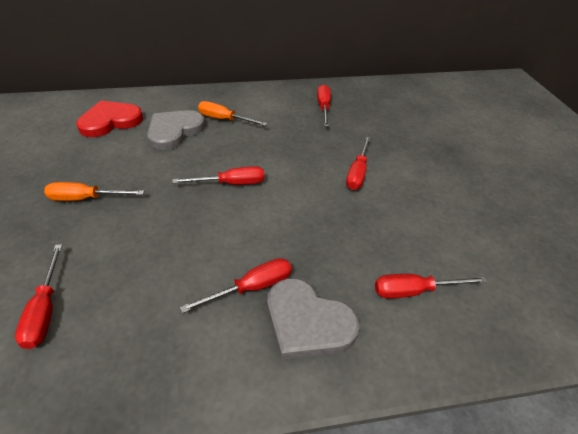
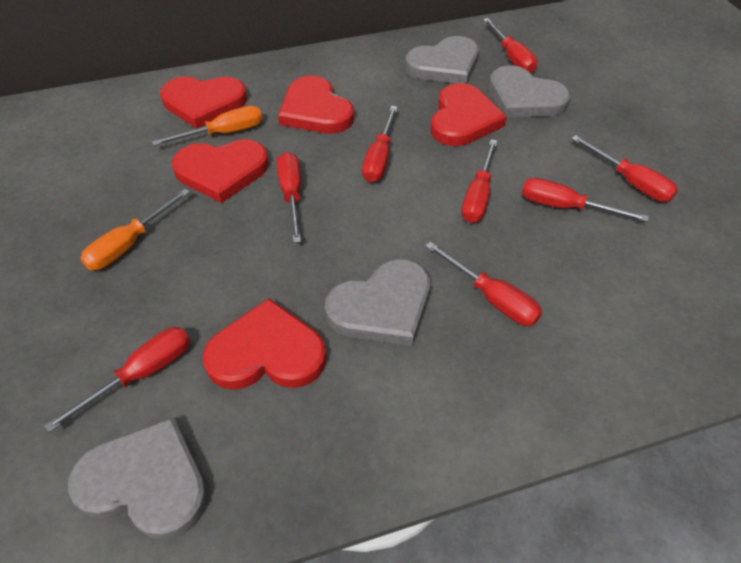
grey heart: [147,110,205,150] [268,278,360,360] = 2 -> [68,417,208,540] [325,259,430,346] [405,36,479,84] [489,65,571,118] = 4
red heart: [77,101,143,137] = 1 -> [160,76,247,129] [172,139,269,203] [203,298,327,390] [278,76,354,133] [431,83,507,146] = 5
red screwdriver: [15,244,62,349] [172,166,264,185] [180,258,292,313] [317,85,331,127] [346,136,371,190] [375,274,487,298] = 6 -> [44,327,190,433] [277,152,301,243] [362,106,398,182] [425,242,542,326] [462,139,498,223] [483,18,537,73] [522,178,649,222] [571,135,678,202] = 8

